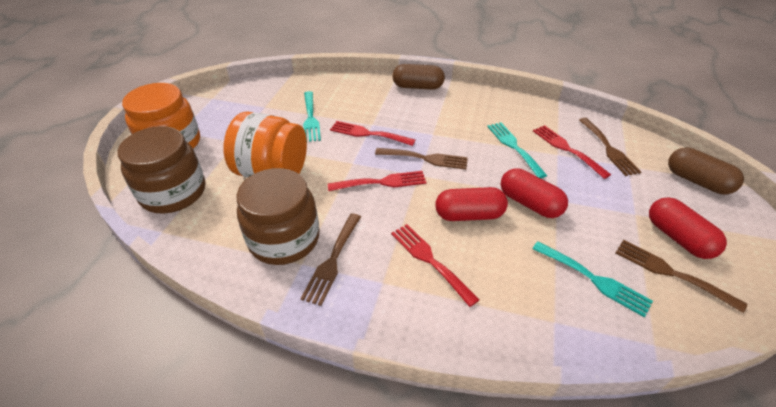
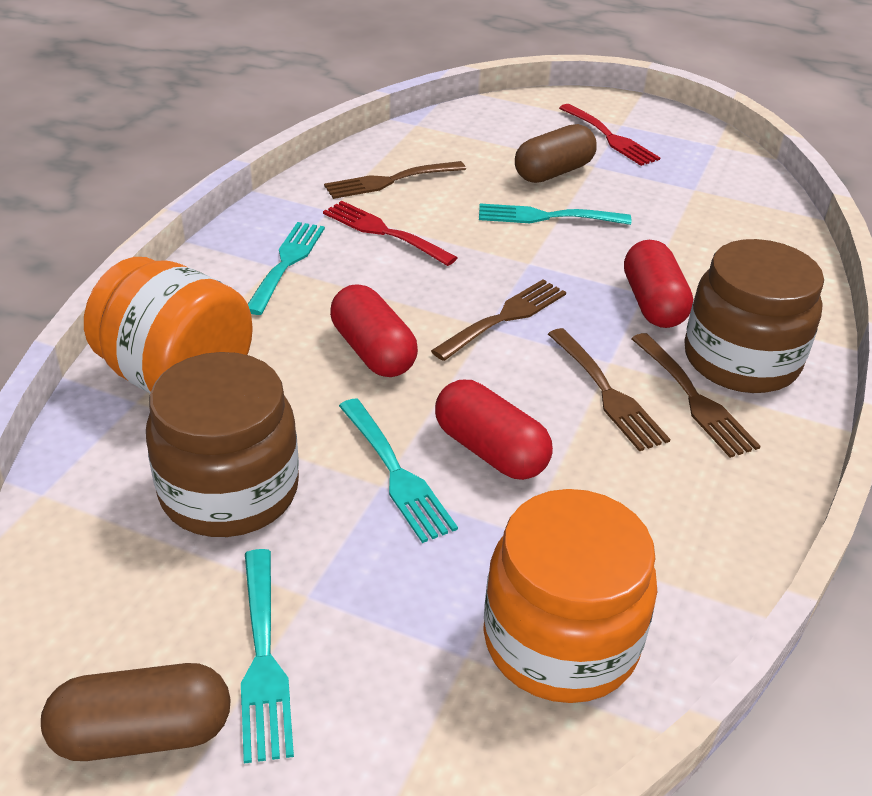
red fork: [328,171,426,191] [330,121,415,146] [391,224,480,307] [533,125,611,179] = 4 -> [323,201,458,266] [559,104,660,166] = 2
turquoise fork: [303,91,321,142] [487,122,547,178] [532,242,653,317] = 3 -> [241,549,294,764] [248,222,325,315] [339,398,458,543] [479,204,631,225] = 4

